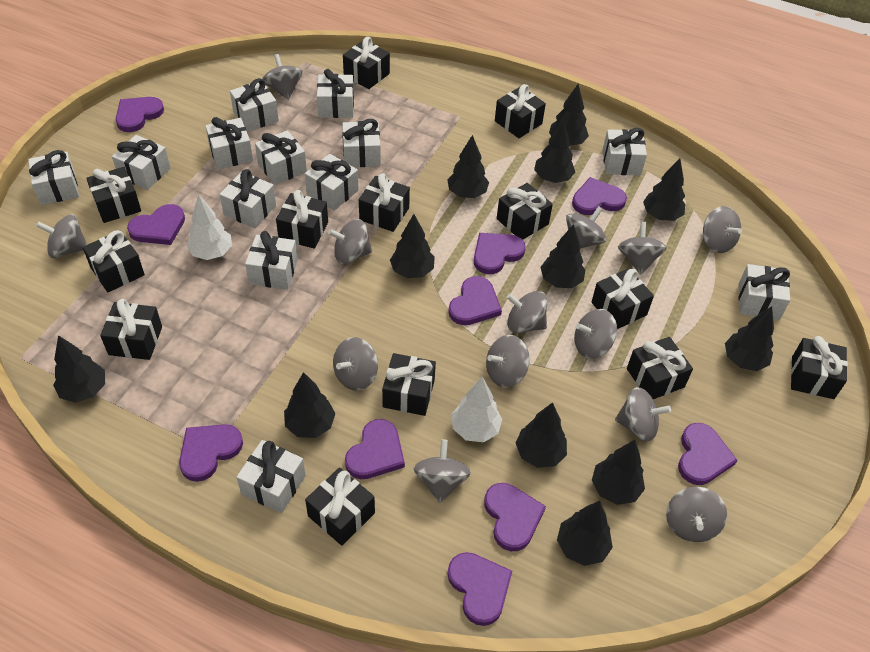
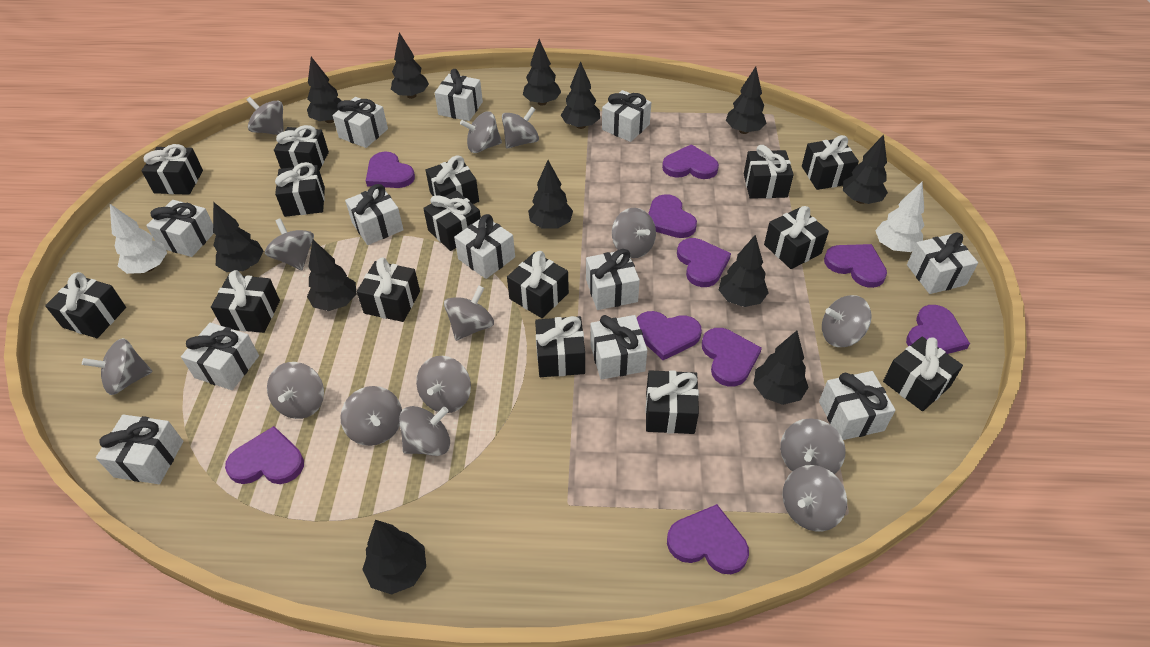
black gift: [83,230,145,292] [86,167,141,223] [100,299,162,360] [276,190,328,249] [305,467,375,546] [343,37,390,89] [359,173,410,232] [382,353,436,416] [495,84,546,138] [497,183,553,240] [592,268,654,329] [627,337,693,399] [791,336,848,399] = 13 -> [45,272,126,338] [142,144,203,195] [211,270,280,333] [274,125,329,170] [275,162,325,217] [357,257,420,322] [423,190,481,251] [426,155,479,204] [507,251,569,318] [535,316,585,377] [645,370,699,434] [744,145,794,199] [764,206,829,269] [802,135,859,190] [883,337,963,411] = 15
grey spinning top: [36,214,87,258] [262,54,302,100] [328,219,372,264] [333,337,378,391] [413,439,471,503] [486,335,530,388] [506,291,547,333] [566,206,606,249] [574,309,617,359] [615,387,671,441] [618,222,667,275] [666,487,727,542] [703,206,742,253] = 13 -> [82,338,153,395] [247,97,284,135] [265,218,314,270] [267,362,324,419] [340,386,402,446] [399,406,450,456] [416,356,471,413] [444,286,494,341] [460,111,502,153] [502,107,539,149] [612,208,656,258] [780,418,846,474] [783,465,847,532] [822,295,872,347] = 14
white gift: [28,150,79,205] [112,135,170,190] [205,117,253,169] [219,169,276,228] [230,78,279,132] [236,440,306,513] [245,231,298,290] [255,130,307,185] [305,154,359,211] [317,69,354,118] [342,119,381,167] [602,128,647,176] [738,264,790,320] = 13 -> [96,414,183,484] [146,200,214,257] [181,323,259,390] [332,97,388,148] [345,184,404,245] [435,69,483,121] [454,214,515,279] [586,249,640,310] [590,315,647,380] [602,90,651,142] [819,371,896,440] [907,233,978,294] = 12

